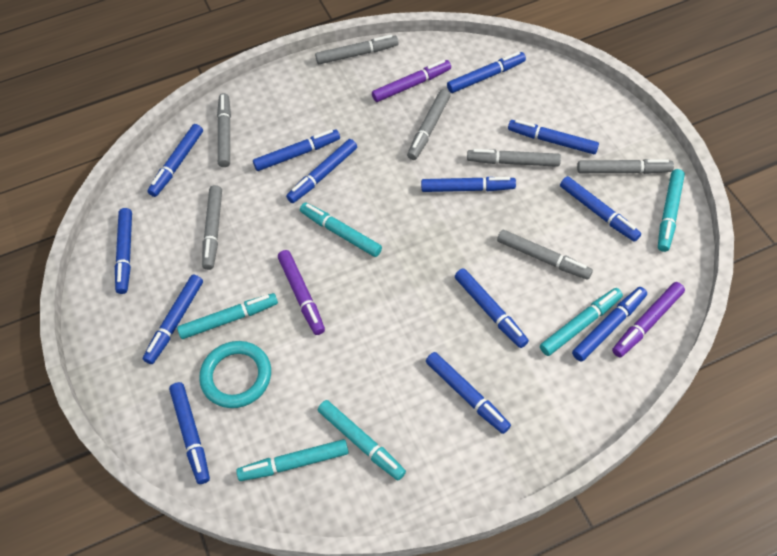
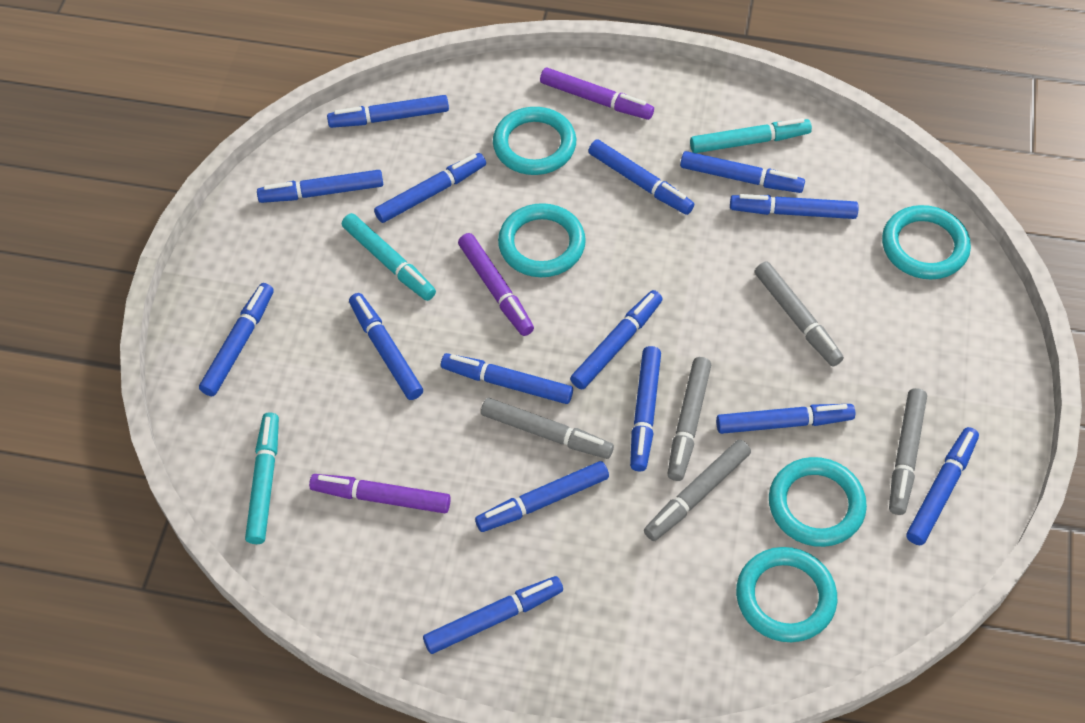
blue marker: [115,208,132,294] [143,275,203,364] [148,124,203,197] [169,382,210,484] [253,129,340,171] [286,139,357,203] [421,177,516,192] [426,352,511,434] [447,52,526,93] [455,268,529,348] [508,119,599,154] [560,176,641,242] [572,287,647,362] = 13 -> [199,283,274,396] [257,170,383,203] [327,95,449,128] [349,293,423,400] [374,153,486,223] [423,576,563,654] [441,353,573,404] [475,461,609,532] [570,290,663,390] [588,139,694,215] [630,346,661,471] [680,151,805,193] [716,404,855,434] [730,194,859,219] [906,427,979,545] = 15
grey marker: [202,185,222,270] [217,93,231,167] [315,35,399,64] [407,89,450,160] [467,149,561,167] [497,230,593,279] [577,159,674,174] = 7 -> [481,398,614,459] [644,440,751,541] [667,357,711,481] [755,262,844,366] [889,388,927,515] = 5
turquoise marker: [177,293,278,339] [236,439,349,481] [300,203,382,257] [318,400,406,480] [540,288,623,356] [658,169,685,252] = 6 -> [245,412,279,544] [342,213,436,301] [690,118,812,153] = 3
turquoise ring: [199,341,271,408] = 1 -> [493,107,576,175] [498,203,586,277] [736,547,837,642] [769,457,867,547] [882,205,971,279] = 5

